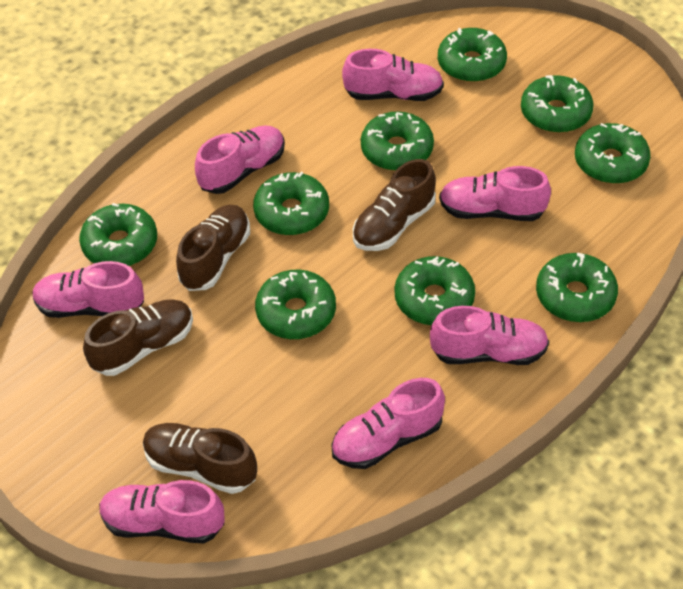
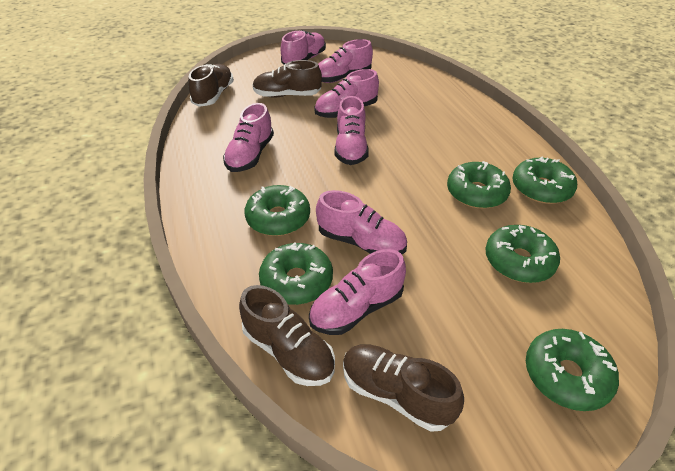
green donut: [79,203,157,266] [253,172,329,235] [255,269,336,339] [361,111,434,171] [394,256,475,325] [438,28,507,82] [521,75,594,133] [536,253,618,322] [575,123,651,184] = 9 -> [245,185,310,236] [259,243,333,305] [447,161,511,209] [485,225,560,283] [512,157,577,204] [526,329,619,411] = 6

